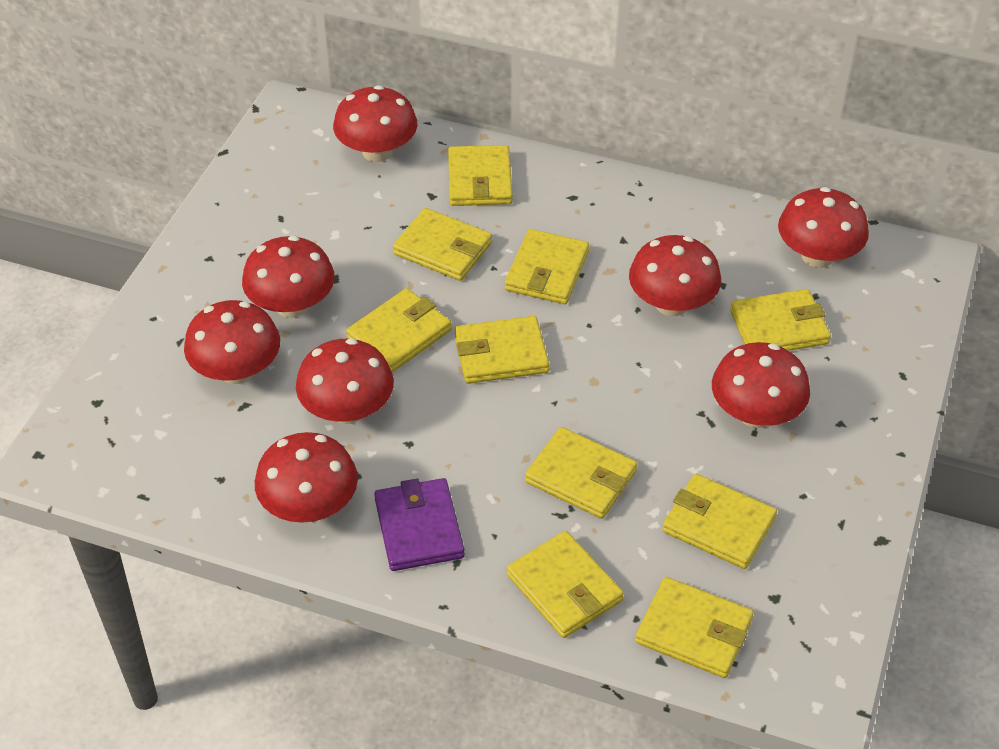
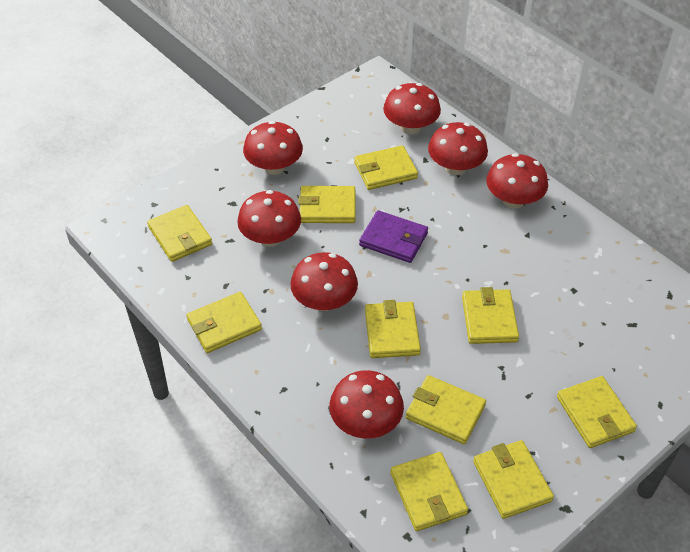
red mushroom: [184,300,280,384] [242,236,335,318] [255,432,358,523] [296,338,394,424] [333,85,417,162] [629,235,721,316] [712,342,810,428] [778,187,869,268] = 8 -> [237,190,301,247] [243,121,303,175] [290,252,358,311] [329,370,404,439] [383,83,441,134] [428,122,488,175] [486,153,548,209] = 7

